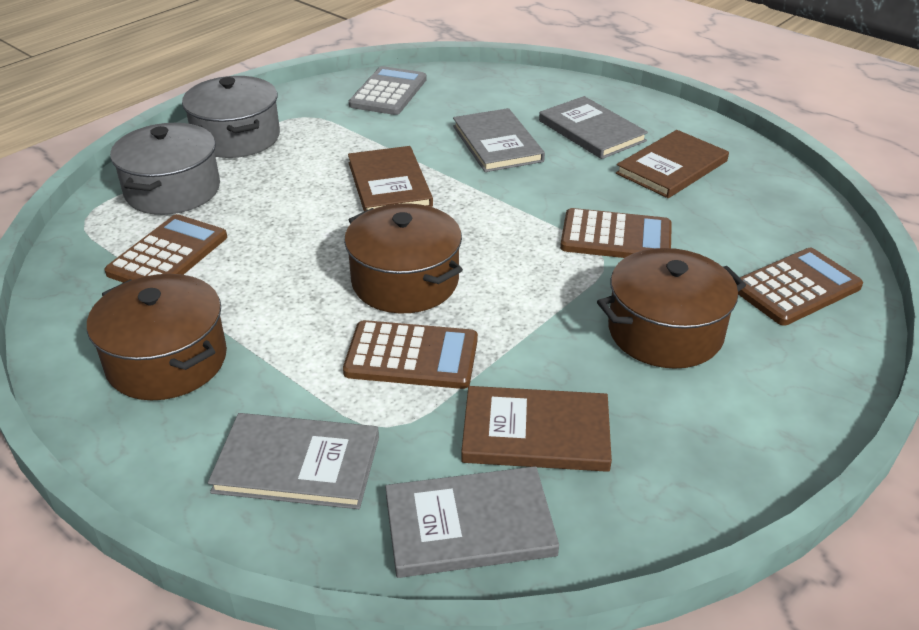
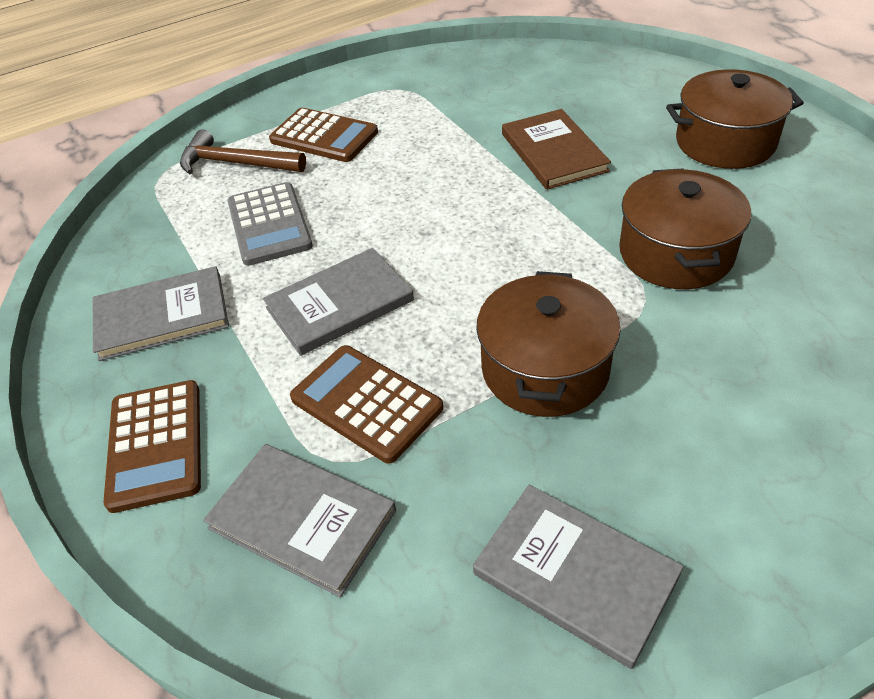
brown book: [348,146,433,211] [461,386,612,472] [616,130,729,198] = 3 -> [502,109,611,190] = 1
brown calculator: [104,214,227,283] [343,320,478,389] [560,208,672,258] [738,248,863,326] = 4 -> [103,380,201,513] [269,108,378,162] [290,345,443,464] = 3
brown hammer: none = 0 -> [180,130,306,175] = 1
grey pot: [110,123,220,215] [182,76,280,158] = 2 -> none = 0

